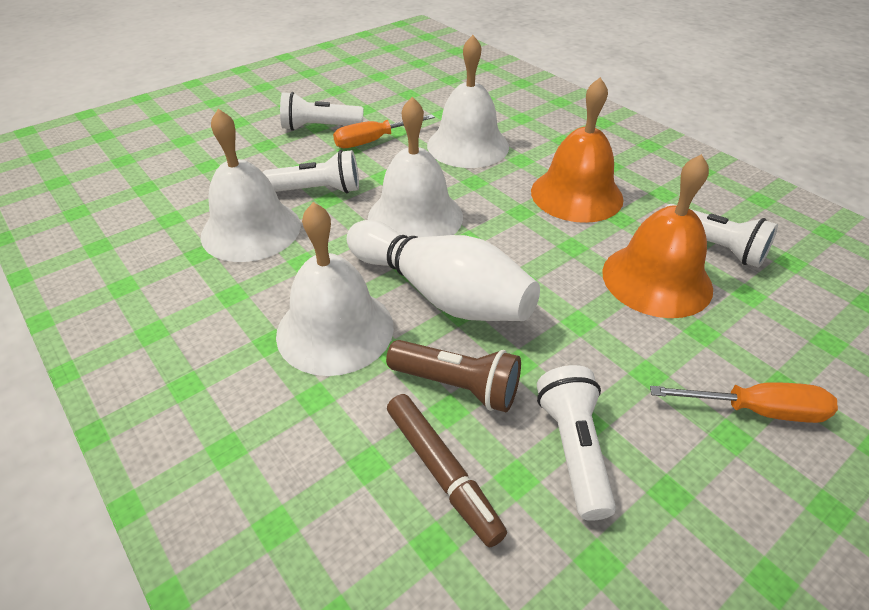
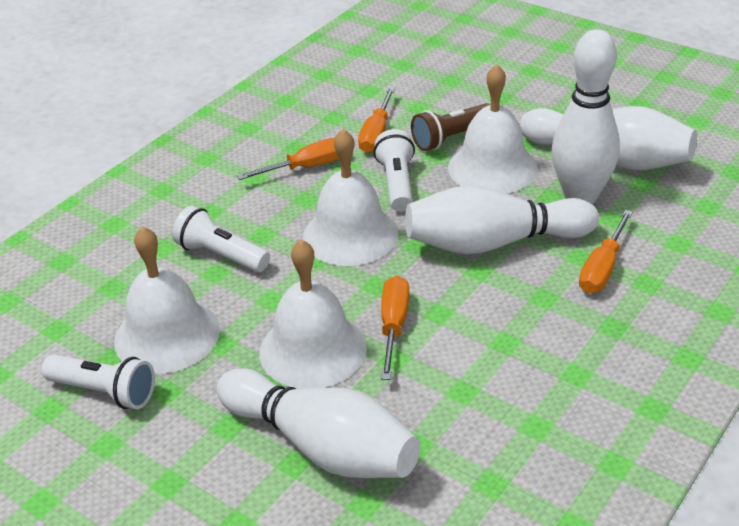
brown marker: [387,394,507,547] = 1 -> none = 0
orange bell: [531,77,624,223] [602,154,713,318] = 2 -> none = 0
orange screwdriver: [333,114,435,148] [650,382,838,423] = 2 -> [237,137,339,180] [358,87,395,153] [381,276,409,380] [579,210,633,293] = 4
white bowling pin: [347,220,540,321] = 1 -> [217,368,420,478] [405,185,599,254] [520,106,697,170] [552,29,620,204] = 4
white flashlight: [263,150,359,193] [280,92,363,131] [537,365,616,521] [666,204,778,268] = 4 -> [41,354,155,409] [172,206,270,272] [374,129,415,212] = 3

